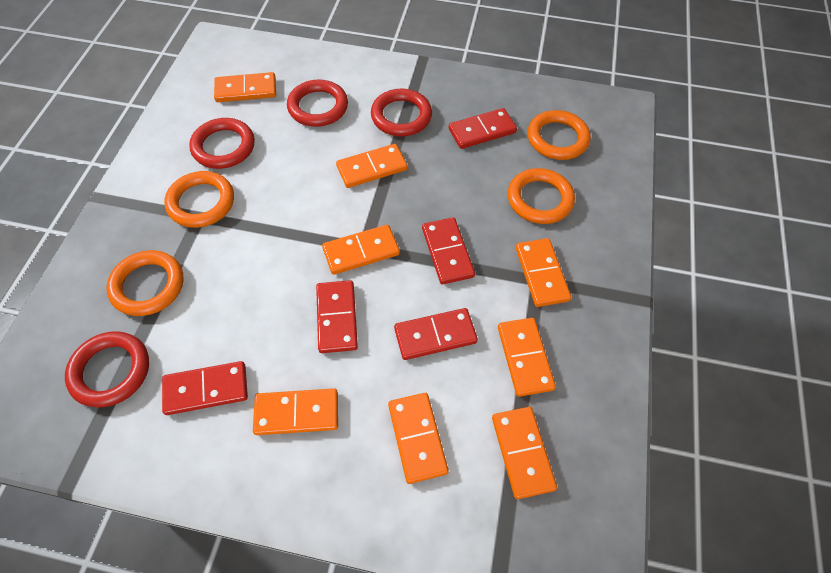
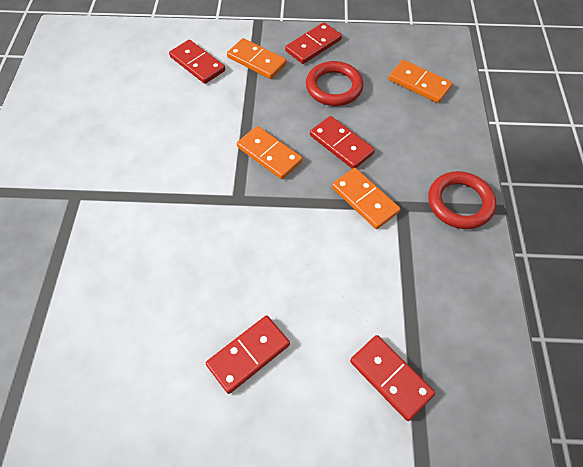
orange domino: [214,72,276,102] [253,388,338,435] [322,225,400,275] [336,144,408,188] [388,393,449,484] [492,407,557,499] [498,318,556,397] [516,238,571,307] = 8 -> [227,38,287,79] [237,126,302,179] [332,168,400,229] [389,60,453,103] = 4
orange ring: [106,250,184,316] [164,171,234,228] [508,168,575,224] [528,110,591,160] = 4 -> none = 0
red ring: [65,331,149,408] [189,118,255,169] [287,79,348,127] [371,89,432,136] = 4 -> [306,61,364,106] [428,171,496,229] = 2

